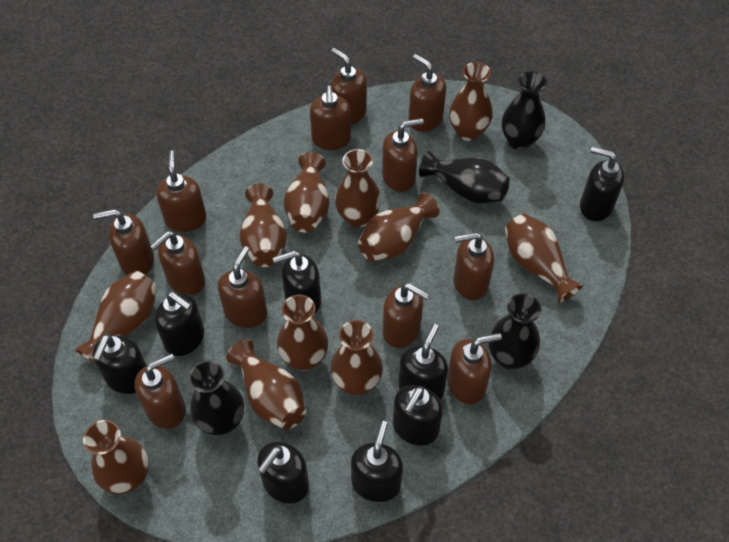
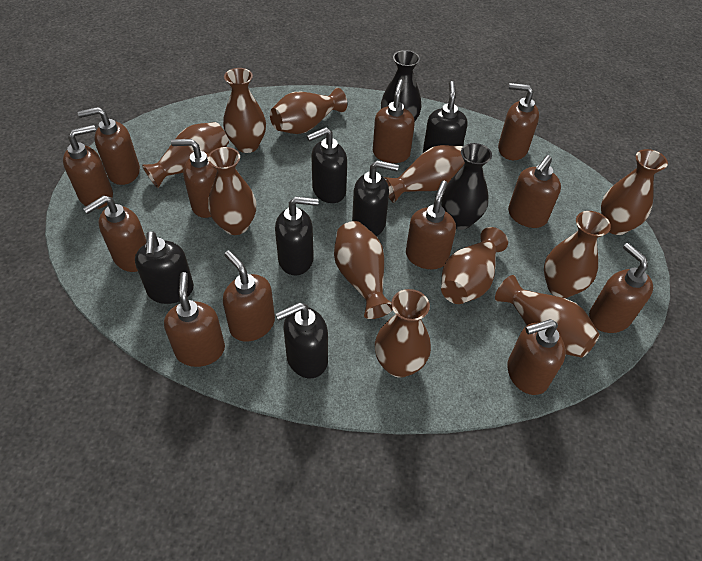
black soap dispenser: [92,334,147,394] [155,292,204,356] [257,441,309,503] [273,251,321,313] [351,421,403,502] [393,385,443,446] [398,324,448,399] [580,147,624,221] = 8 -> [135,231,194,304] [275,196,319,276] [275,302,328,378] [307,127,347,203] [352,160,399,236] [423,81,468,153] = 6
black vase: [189,360,244,435] [419,151,510,204] [488,293,541,370] [502,71,547,150] = 4 -> [381,50,422,121] [441,143,492,230] = 2

